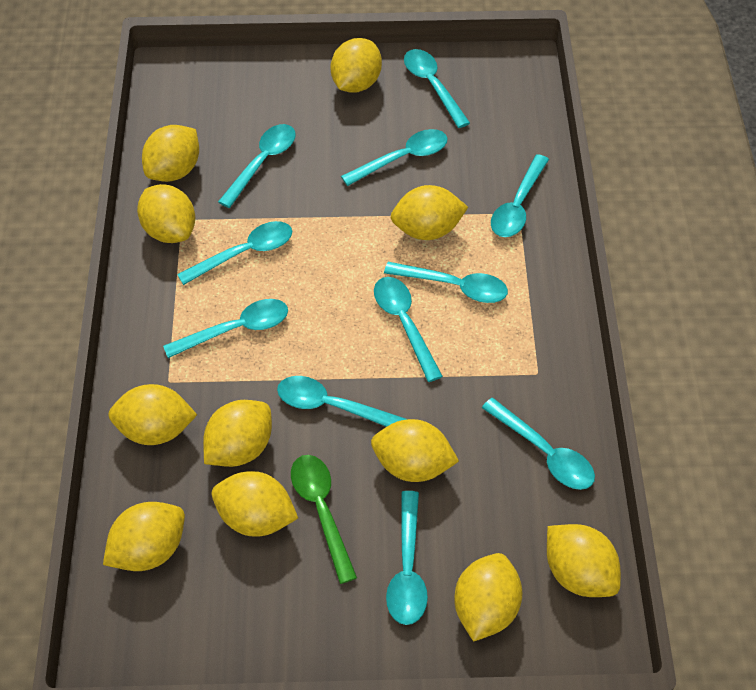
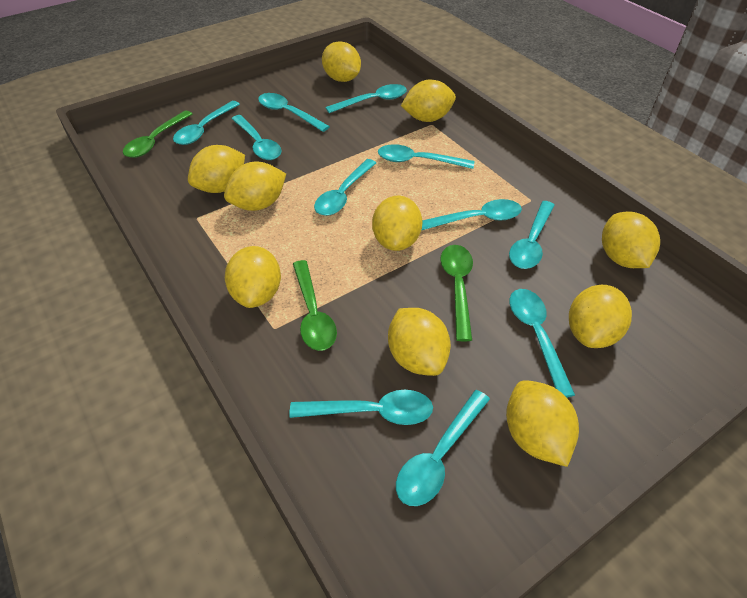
green spoon: [291,455,357,584] = 1 -> [123,111,192,158] [293,260,337,351] [440,245,473,342] = 3
yellow lemon: [103,502,185,571] [108,384,197,445] [137,184,195,243] [142,125,199,182] [203,400,272,467] [212,471,298,537] [331,38,382,93] [371,419,459,482] [391,185,468,240] [454,553,522,642] [547,524,621,597] = 11 -> [188,145,245,193] [224,162,286,211] [225,246,281,308] [322,41,361,82] [372,196,422,251] [388,308,451,376] [401,80,456,122] [506,380,579,467] [569,285,632,348] [602,212,660,268] = 10

